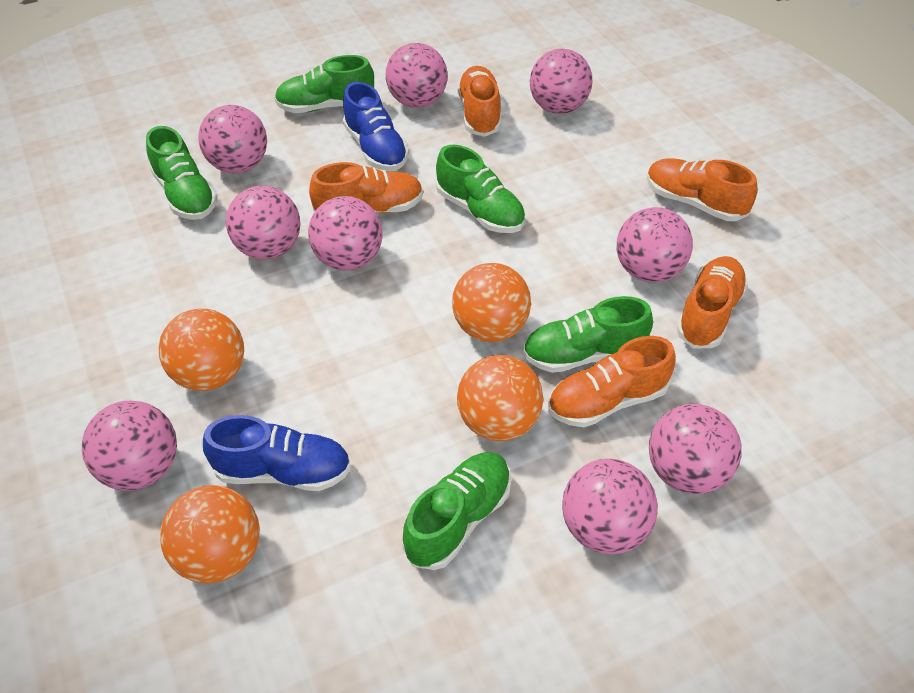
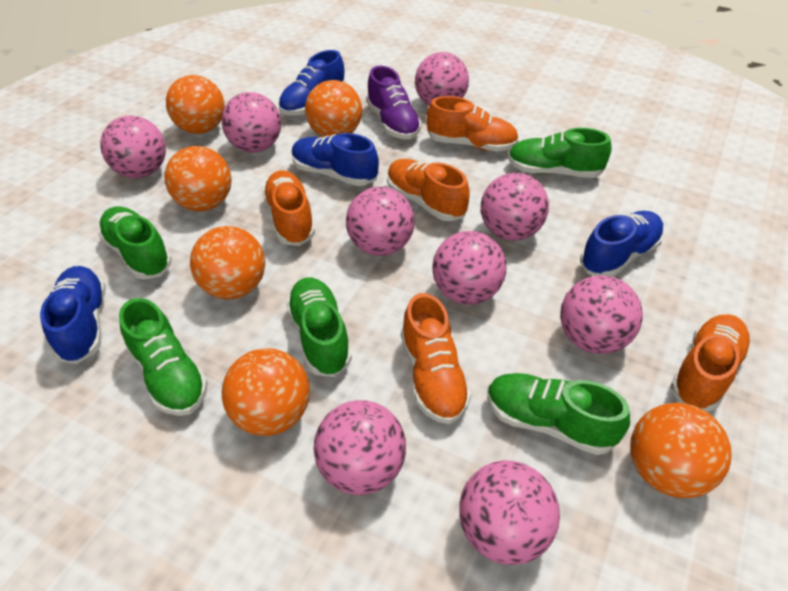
blue shoe: [203,415,351,491] [343,82,409,171] = 2 -> [40,266,106,364] [279,50,346,116] [292,133,379,186] [580,211,664,277] = 4
orange ball: [159,309,244,391] [160,485,260,584] [452,263,531,342] [457,355,543,441] = 4 -> [165,146,232,211] [166,75,225,134] [190,226,265,299] [222,348,310,436] [305,80,362,137] [630,403,732,498] = 6
purple shoe: none = 0 -> [366,66,422,139] = 1

